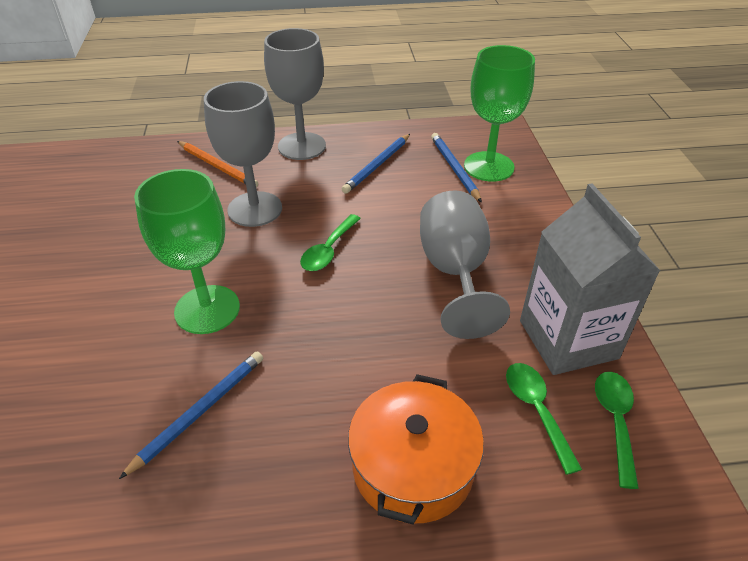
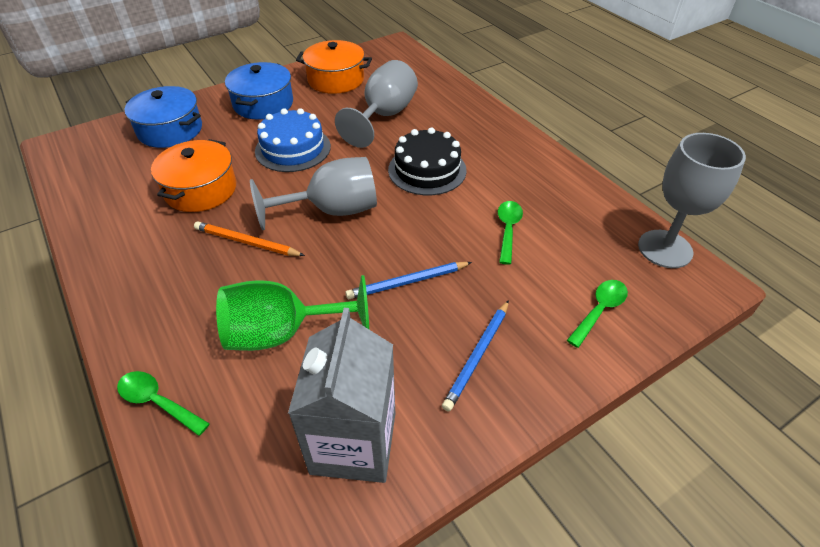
black cake: none = 0 -> [388,127,467,195] = 1
blue cake: none = 0 -> [255,108,331,172] = 1
blue pencil: [119,351,263,479] [342,134,410,194] [431,133,482,202] = 3 -> [345,262,472,299] [442,300,509,411] = 2
blue pot: none = 0 -> [124,86,202,148] [225,62,293,120] = 2
green goblet: [134,169,240,334] [464,45,535,182] = 2 -> [216,275,369,351] = 1
orange pot: [348,374,484,524] = 1 -> [151,139,236,212] [296,40,372,94] = 2

